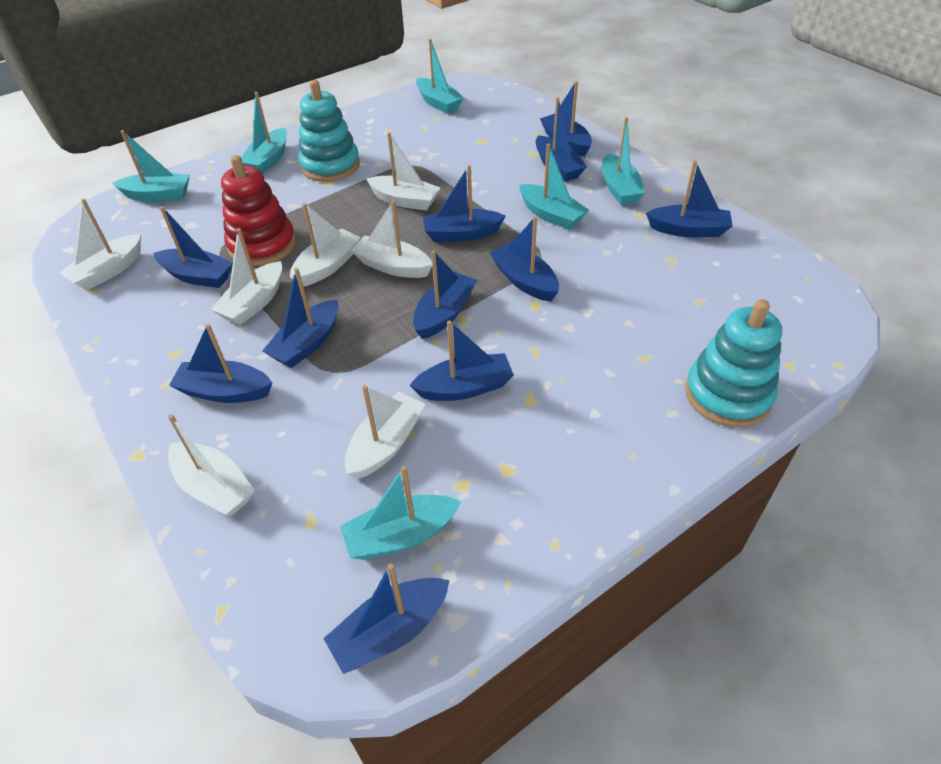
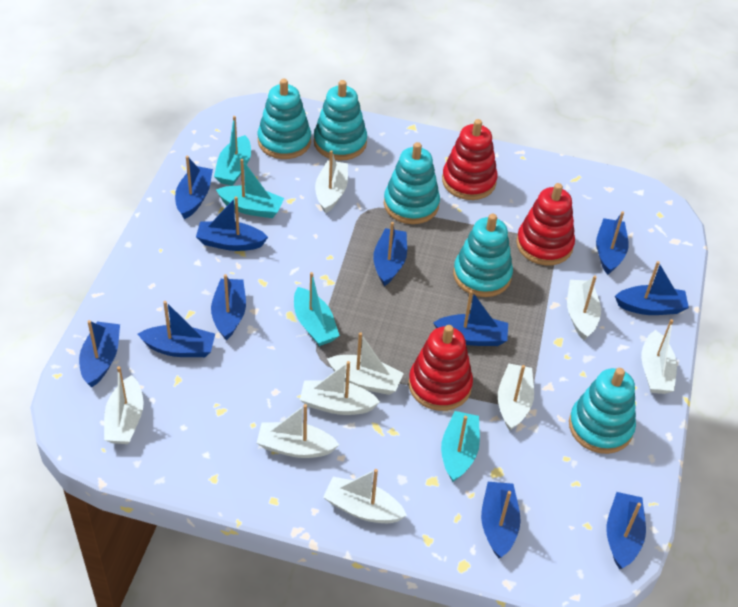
red stacking toy: [221,155,296,266] = 1 -> [408,325,473,411] [442,119,498,200] [516,183,575,265] = 3
turquoise boat: [112,130,190,202] [242,92,287,174] [340,466,461,560] [416,39,464,114] [519,144,589,230] [602,117,645,206] = 6 -> [214,116,251,186] [216,159,284,218] [294,272,340,346] [441,411,480,482] = 4
turquoise stacking toy: [298,80,360,182] [685,299,782,428] = 2 -> [258,79,311,159] [314,80,367,160] [384,142,440,224] [453,214,513,297] [569,368,636,454] = 5
white boat: [59,199,141,290] [168,414,255,516] [211,228,282,325] [290,203,361,287] [345,385,426,479] [351,200,432,278] [366,132,440,211] = 7 -> [104,366,143,444] [257,404,339,458] [300,361,380,415] [315,150,348,214] [323,469,407,523] [327,332,404,395] [498,363,534,431] [567,275,601,340] [641,319,677,394] = 9

